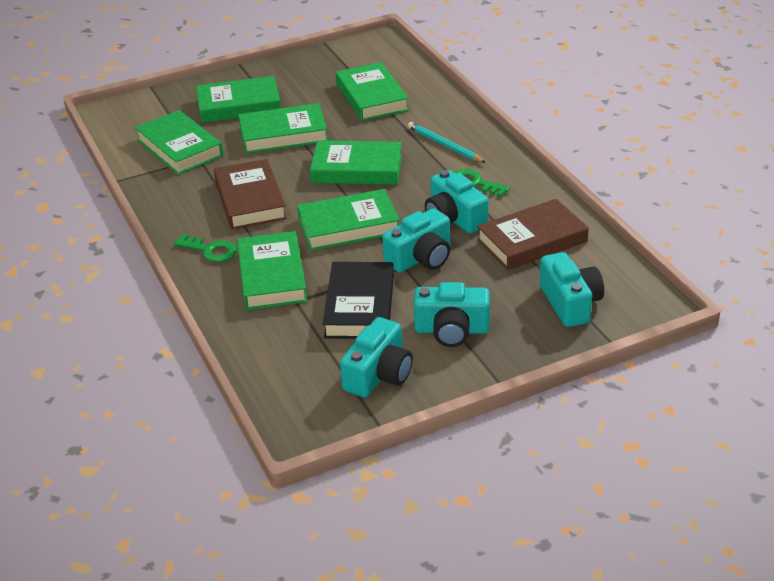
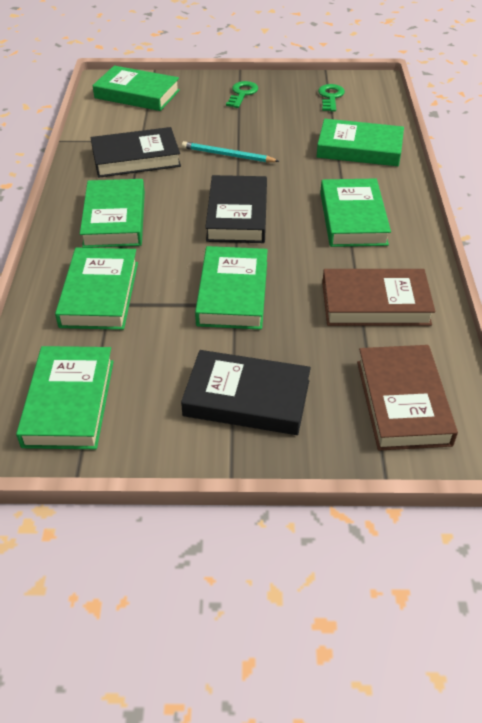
black book: [323,262,394,339] = 1 -> [91,127,181,178] [181,350,311,435] [205,175,267,243] = 3
turquoise camera: [340,317,413,398] [382,208,450,273] [414,282,490,347] [425,170,488,234] [540,252,604,327] = 5 -> none = 0

